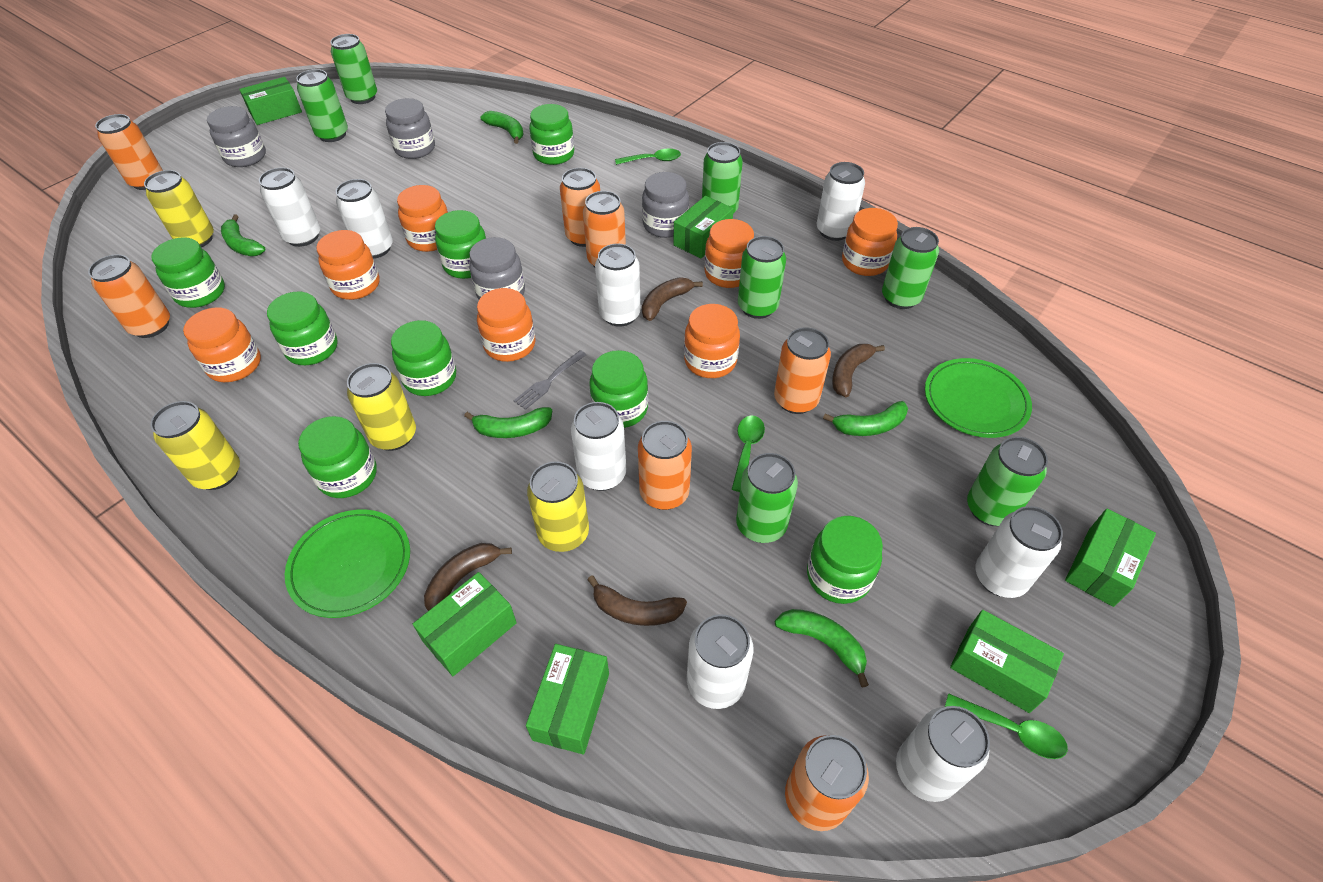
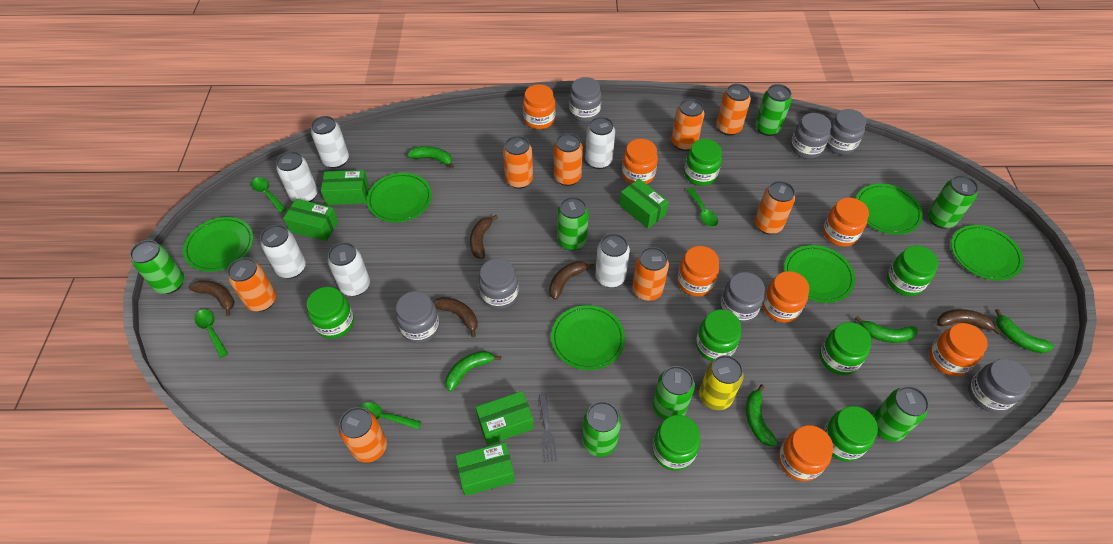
brown banana: [424,543,512,611] [587,575,687,626] [642,277,703,321] [832,344,885,397] = 4 -> [189,280,234,316] [433,297,477,337] [470,215,498,259] [549,261,594,300] [937,309,1001,334] = 5
green box: [239,77,302,125] [413,572,517,676] [526,644,609,754] [673,196,734,259] [950,610,1064,713] [1065,509,1156,607] = 6 -> [283,199,339,241] [321,170,369,205] [455,442,515,496] [476,391,534,445] [619,179,669,228] = 5
green jar: [151,237,225,308] [267,292,338,365] [298,416,377,498] [391,320,456,396] [435,210,486,279] [529,104,574,165] [589,350,648,428] [807,516,883,604] = 8 -> [307,287,354,339] [652,415,700,471] [684,139,722,186] [696,309,741,361] [820,322,872,375] [823,406,878,462] [887,246,938,296] = 7
green plate: [285,509,410,618] [925,358,1032,438] = 2 -> [183,217,254,272] [367,173,432,223] [551,305,625,370] [784,245,855,303] [856,184,923,235] [951,225,1024,281] = 6
green spoon: [615,149,681,165] [732,416,765,492] [945,693,1068,759] = 3 -> [195,309,228,358] [251,177,286,213] [358,403,421,430] [686,187,718,227] = 4
grey jar: [207,106,266,167] [385,98,435,159] [469,237,525,299] [642,172,689,238] = 4 -> [396,291,440,343] [479,258,519,309] [569,77,602,122] [720,272,765,324] [791,113,831,159] [826,109,866,155] [968,359,1031,413] = 7
orange can: [88,254,170,338] [95,114,163,190] [560,168,600,247] [583,191,626,267] [638,421,692,510] [774,327,831,414] [785,735,869,831] = 7 -> [227,257,276,312] [339,407,387,463] [503,136,533,189] [554,133,583,186] [632,247,669,301] [671,99,704,151] [716,84,751,136] [755,181,795,234] = 8
white can: [259,167,320,247] [336,179,393,259] [571,402,626,491] [595,243,641,327] [687,614,754,709] [817,162,865,241] [896,706,990,802] [976,506,1063,598] = 8 -> [260,225,306,279] [276,151,318,202] [311,116,349,168] [328,242,370,296] [585,117,615,169] [595,234,630,288] = 6
yellow can: [144,170,214,247] [150,401,240,490] [347,363,416,451] [527,461,589,552] = 4 -> [699,355,744,410] = 1

